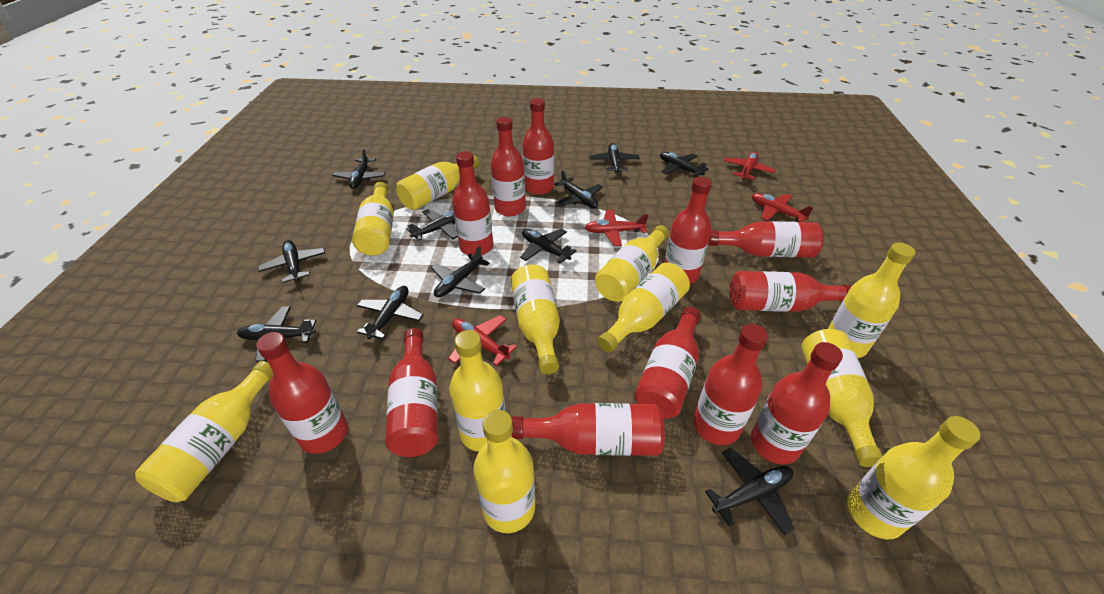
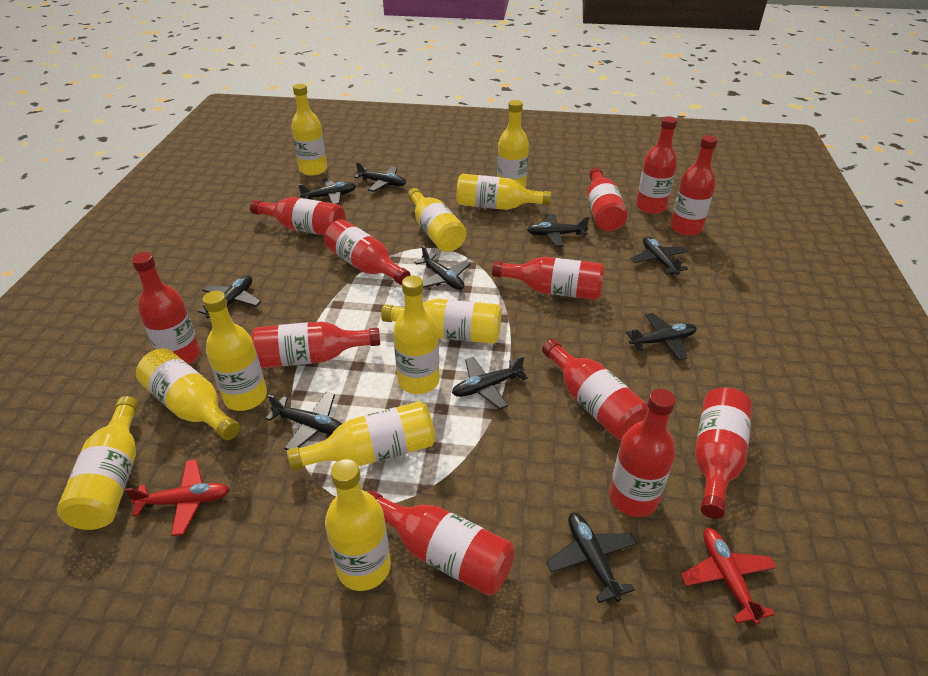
black plane: [237,306,316,362] [258,240,325,283] [332,148,386,189] [357,286,423,339] [407,209,458,241] [431,246,490,297] [520,229,577,263] [554,170,603,208] [590,143,640,173] [660,152,708,177] [705,448,795,535] = 11 -> [198,276,261,318] [265,392,342,450] [298,178,356,204] [354,162,406,192] [414,245,471,290] [452,355,528,409] [527,214,590,247] [546,512,637,603] [626,313,697,360] [631,236,688,275] = 10
red plane: [448,315,517,366] [585,209,648,246] [724,152,776,180] [752,193,813,222] = 4 -> [125,460,230,536] [681,528,777,625] = 2

